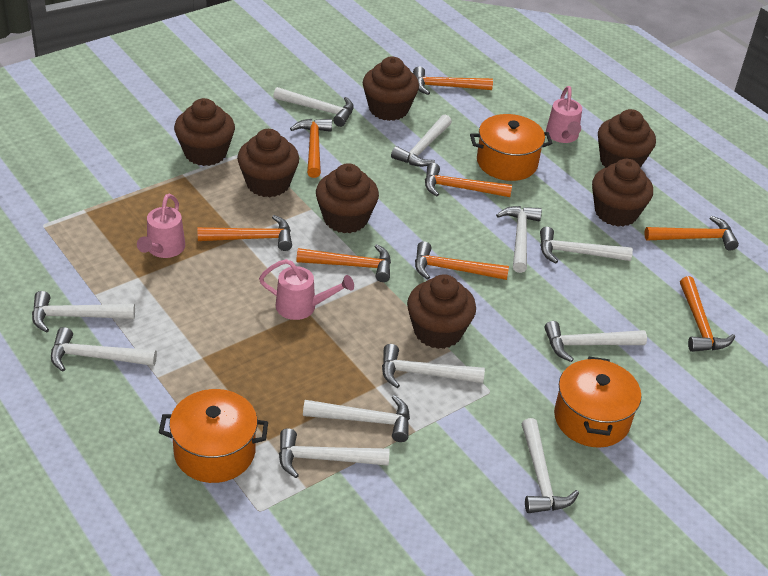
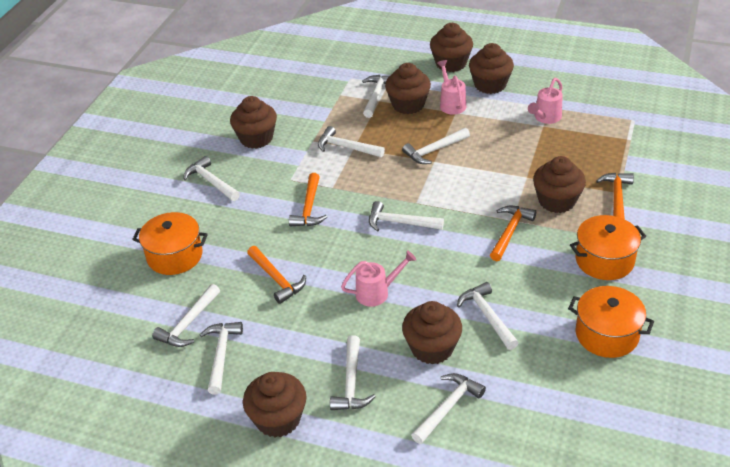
orange hammer: [198,215,292,251] [290,119,332,178] [296,244,391,282] [413,66,493,95] [415,241,509,280] [425,163,512,197] [644,216,739,251] [680,276,735,352] = 8 -> [247,246,306,304] [289,173,327,226] [490,205,536,261] [596,173,634,219] = 4
white hammer: [32,291,135,333] [51,327,157,372] [273,87,354,127] [279,428,389,478] [303,395,410,442] [382,344,485,388] [391,115,452,167] [496,206,542,273] [521,418,579,513] [540,227,633,264] [544,321,647,362] = 11 -> [152,284,220,347] [184,156,240,201] [200,322,243,395] [318,126,385,157] [330,335,376,410] [362,75,389,118] [369,201,444,232] [402,128,470,164] [411,373,486,444] [457,282,518,350] = 10

